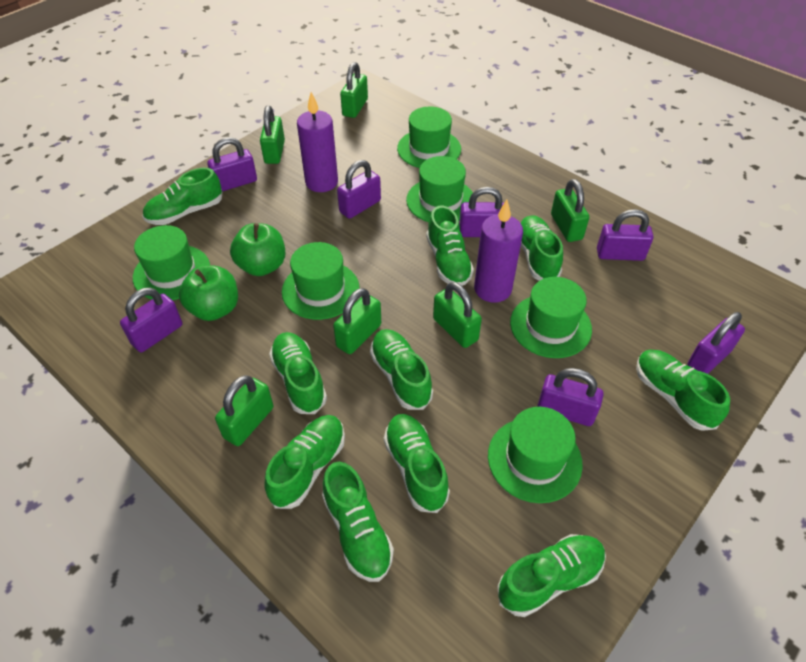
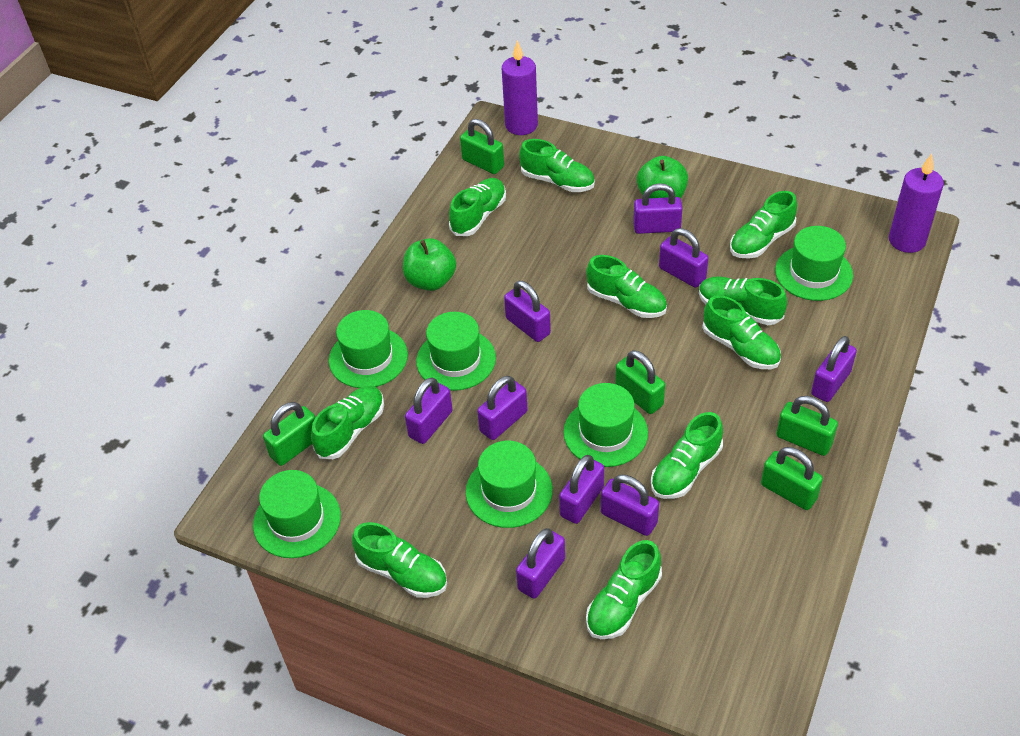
green padlock: [215,375,274,446] [260,106,285,164] [333,288,381,354] [340,62,368,118] [433,282,482,348] [551,179,589,242] = 6 -> [263,402,316,466] [460,119,504,174] [615,350,665,414] [761,447,823,510] [777,396,838,456] = 5
purple padlock: [120,288,182,352] [207,137,257,191] [337,160,381,219] [459,187,504,237] [537,368,604,426] [597,209,653,261] [688,312,745,374] = 7 -> [405,377,453,444] [477,376,527,440] [504,281,551,342] [516,528,565,599] [559,455,604,524] [601,475,659,536] [633,183,683,234] [659,228,708,288] [811,336,857,402] = 9

